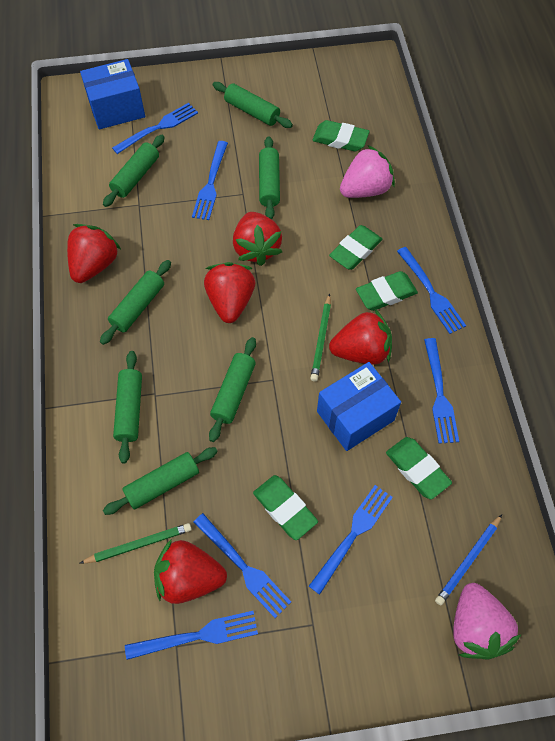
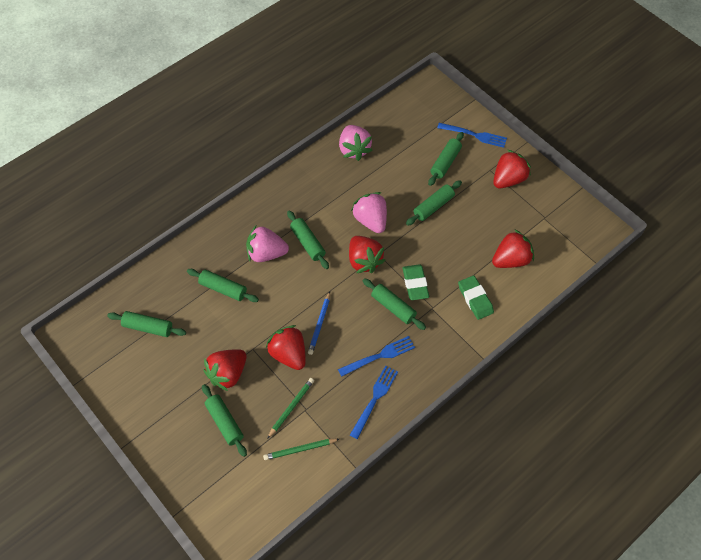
blue box: [80,59,145,129] [317,362,401,451] = 2 -> none = 0
blue fork: [112,103,198,154] [125,611,258,660] [192,141,228,220] [193,513,291,618] [309,485,393,595] [397,247,466,334] [424,338,459,444] = 7 -> [338,336,415,377] [350,365,398,439] [437,123,507,148] = 3
green eraser: [253,475,318,540] [312,120,370,151] [329,225,383,270] [356,271,418,311] [386,437,452,499] = 5 -> [403,264,429,300] [458,275,494,320] = 2
pink strawberry: [340,145,395,198] [453,583,522,659] = 2 -> [246,225,289,262] [339,125,373,161] [351,192,387,233] = 3

